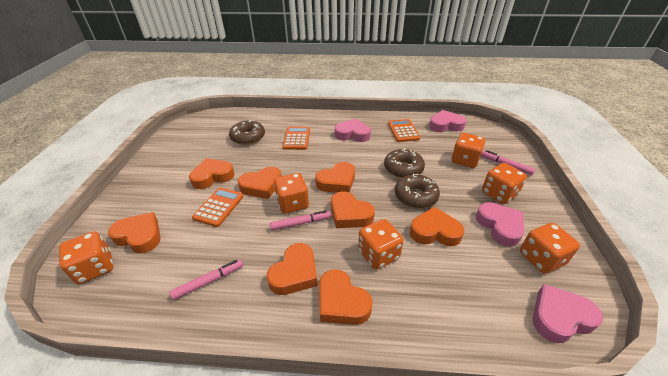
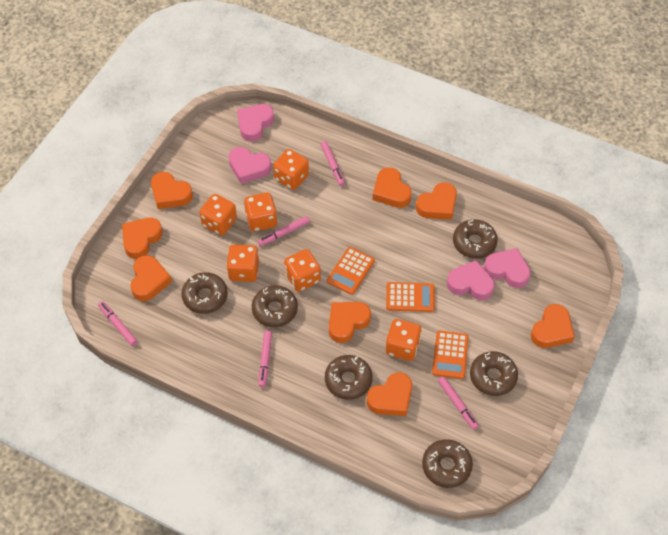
brown donut: [229,120,265,145] [384,148,425,178] [395,174,440,208] = 3 -> [181,272,228,314] [252,285,298,327] [325,355,373,400] [422,439,473,488] [453,219,498,259] [470,351,518,396] = 6
pink marker: [170,259,243,300] [270,210,331,231] [481,150,535,175] = 3 -> [98,301,137,346] [258,216,310,246] [258,330,272,387] [321,141,345,186] [438,377,479,430] = 5

